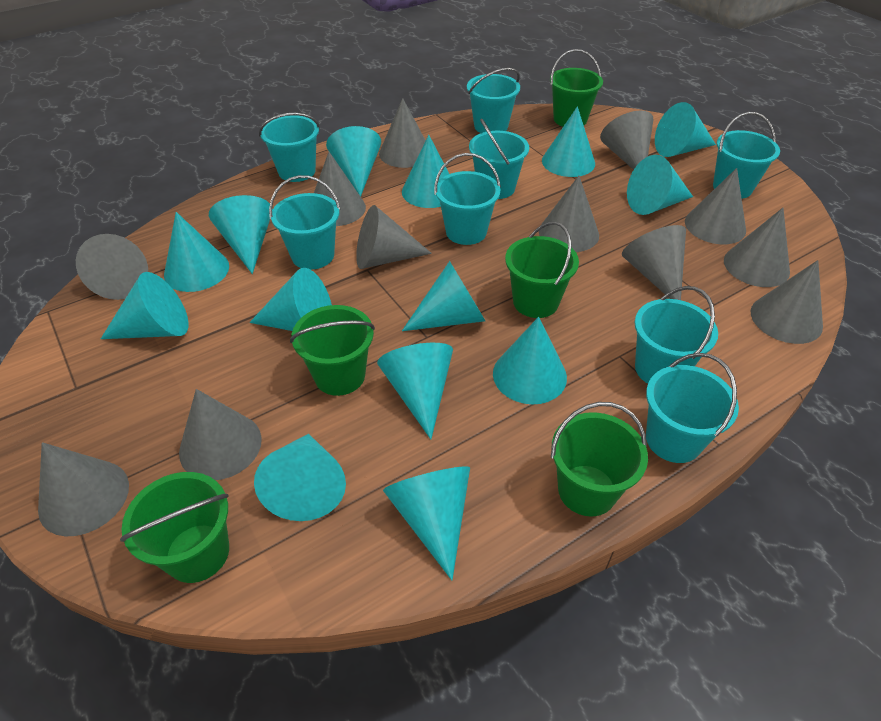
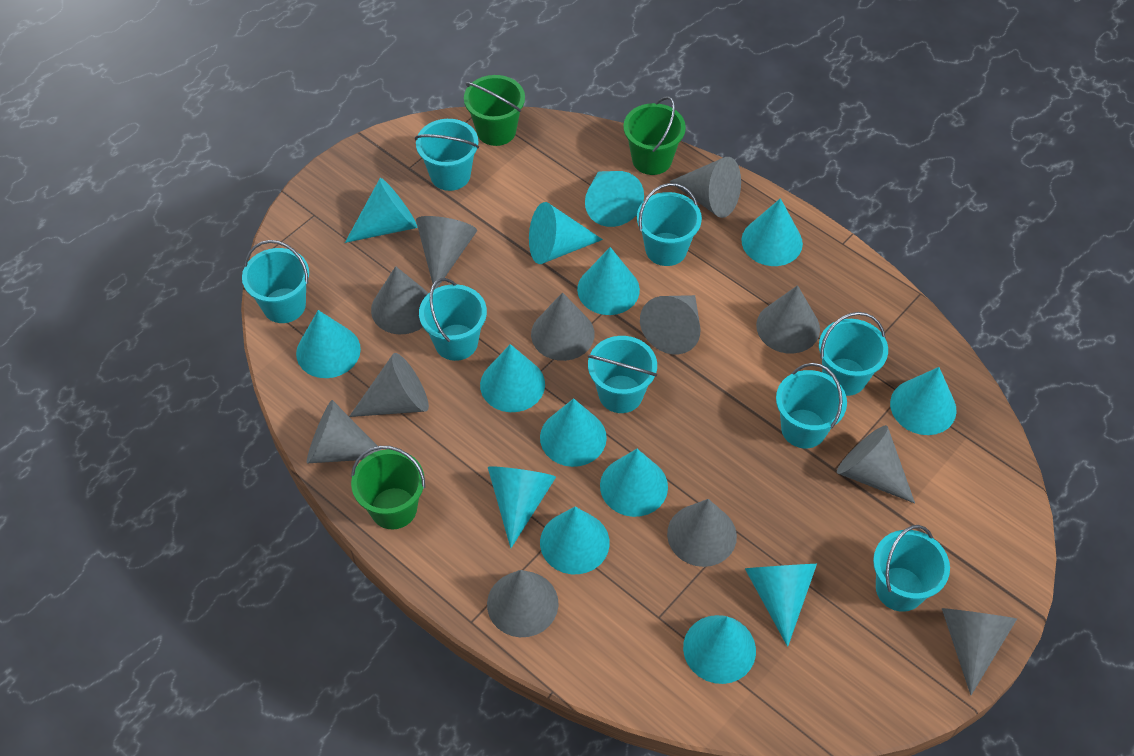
green bucket: [120,472,229,583] [290,305,375,396] [505,221,579,318] [550,49,603,127] [551,402,648,516] = 5 -> [351,446,425,529] [464,75,525,146] [623,96,686,175] = 3

